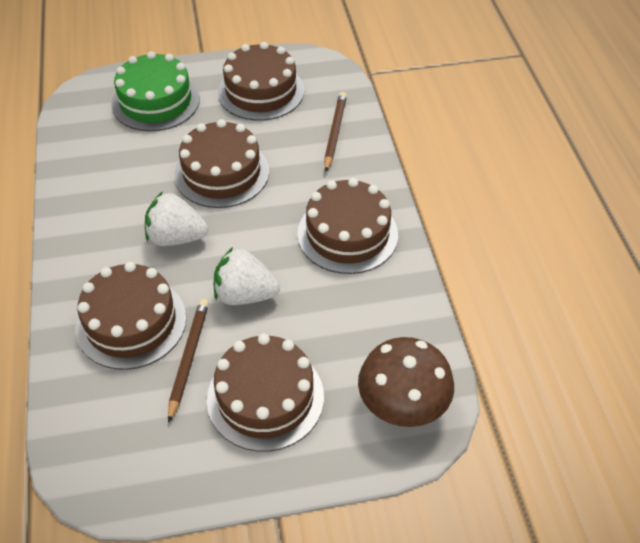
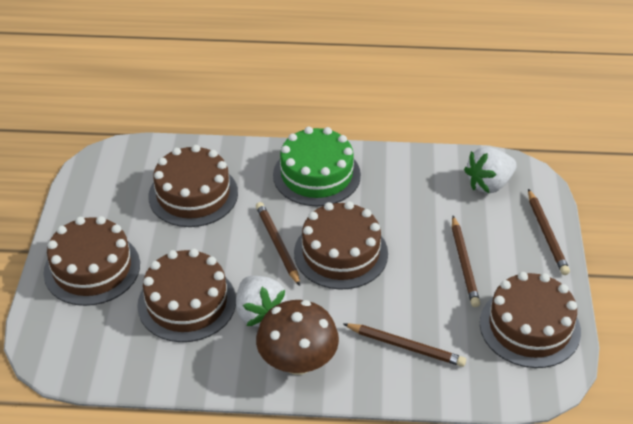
brown pencil: [168,299,209,423] [324,92,347,171] = 2 -> [256,202,300,286] [343,323,466,367] [452,216,480,307] [528,189,570,275] = 4

